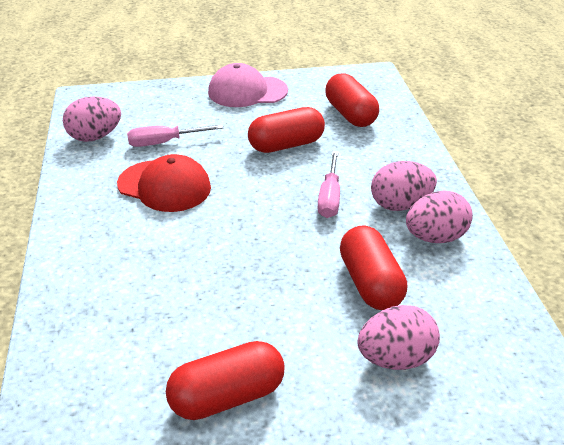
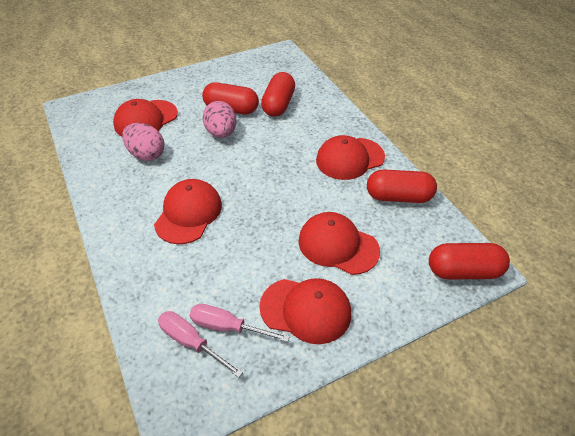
pink cap: [208,63,288,107] = 1 -> none = 0
pink egg: [63,97,121,142] [357,305,440,370] [371,161,437,211] [406,191,473,243] = 4 -> [122,123,164,161] [203,101,236,138] = 2
red cap: [117,154,211,212] = 1 -> [113,99,178,137] [154,179,222,244] [259,278,351,344] [298,212,380,275] [316,135,385,180] = 5

